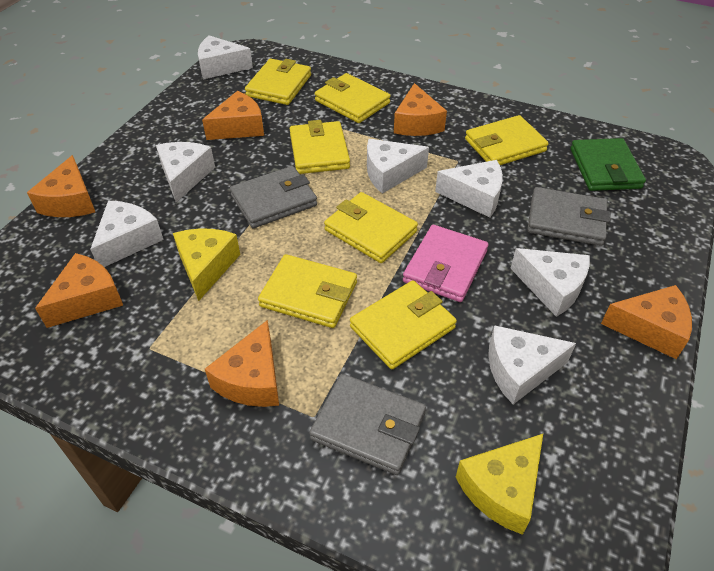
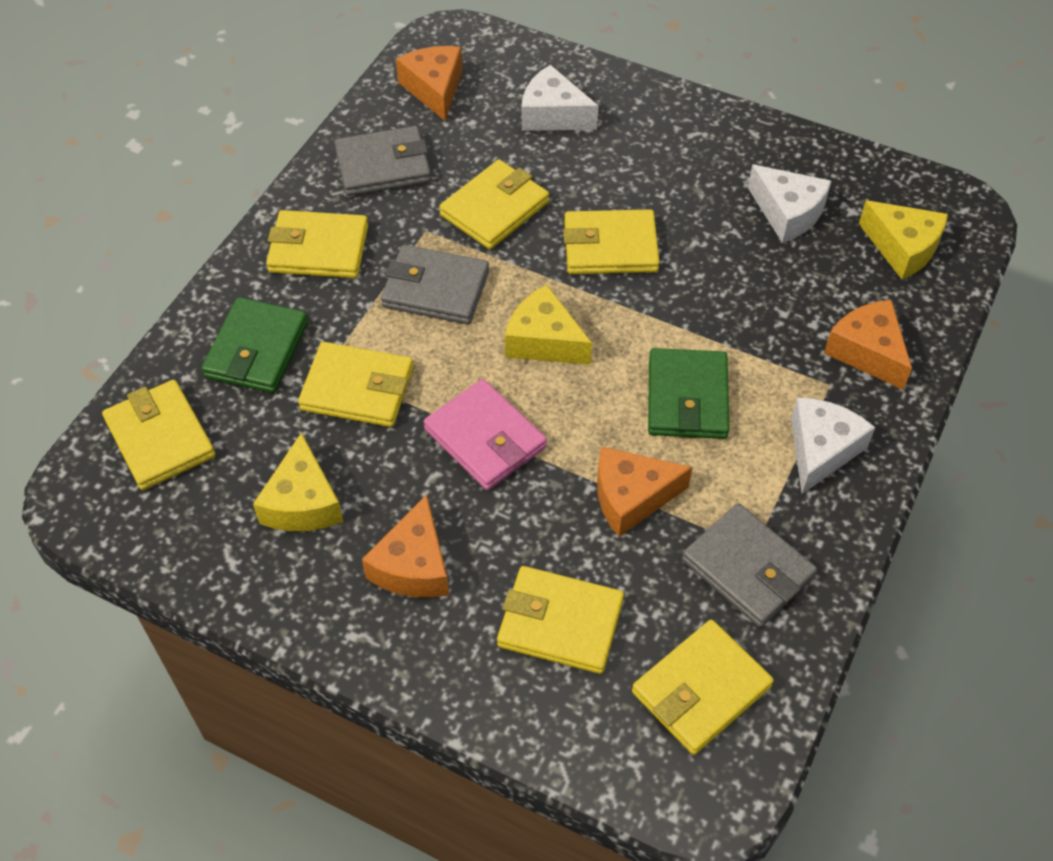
green wallet: [570,138,646,191] = 1 -> [201,297,308,393] [648,348,729,439] = 2
orange cheese: [27,155,95,217] [35,253,123,328] [202,91,264,140] [205,320,279,407] [394,83,447,136] [601,285,692,359] = 6 -> [362,495,449,598] [396,46,463,121] [597,447,692,537] [824,300,912,390] = 4
white cheese: [90,201,164,267] [156,142,215,202] [198,35,253,80] [367,139,429,194] [435,160,503,218] [488,325,576,404] [510,248,590,317] = 7 -> [522,65,598,131] [748,164,831,243] [791,397,875,494] = 3
yellow cheese: [173,229,240,301] [456,434,543,535] = 2 -> [253,433,343,531] [505,285,592,365] [859,200,948,279] = 3

